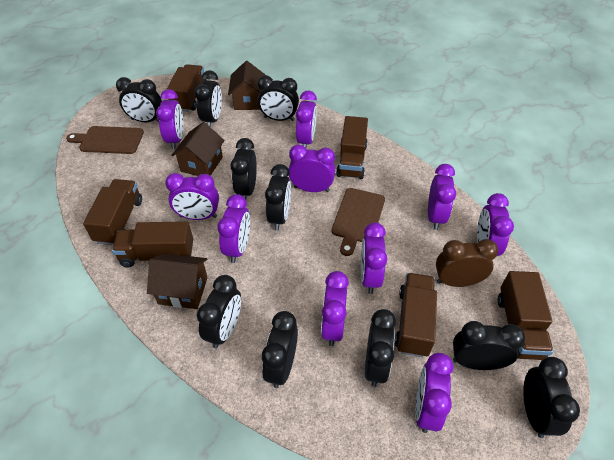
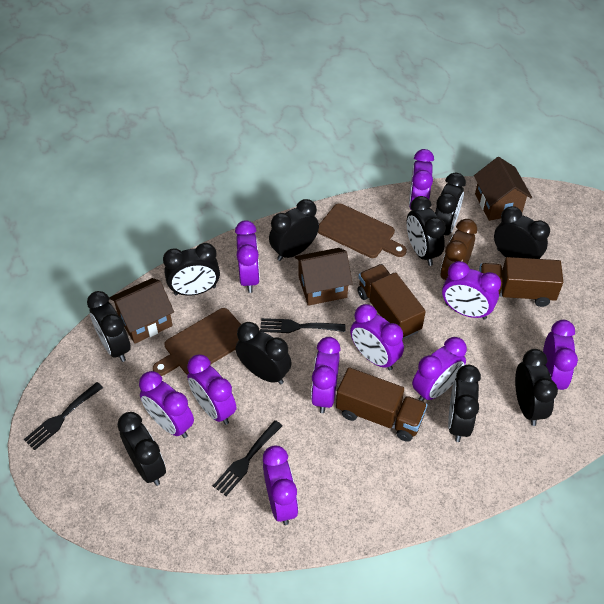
black fork: none = 0 -> [24,382,103,450] [213,420,283,496] [260,318,346,333] = 3
brown truck: [83,179,142,245] [112,221,193,268] [166,64,206,112] [336,116,368,179] [395,273,437,357] [498,271,553,360] = 6 -> [336,367,428,442] [358,264,426,340] [479,257,563,307] = 3

